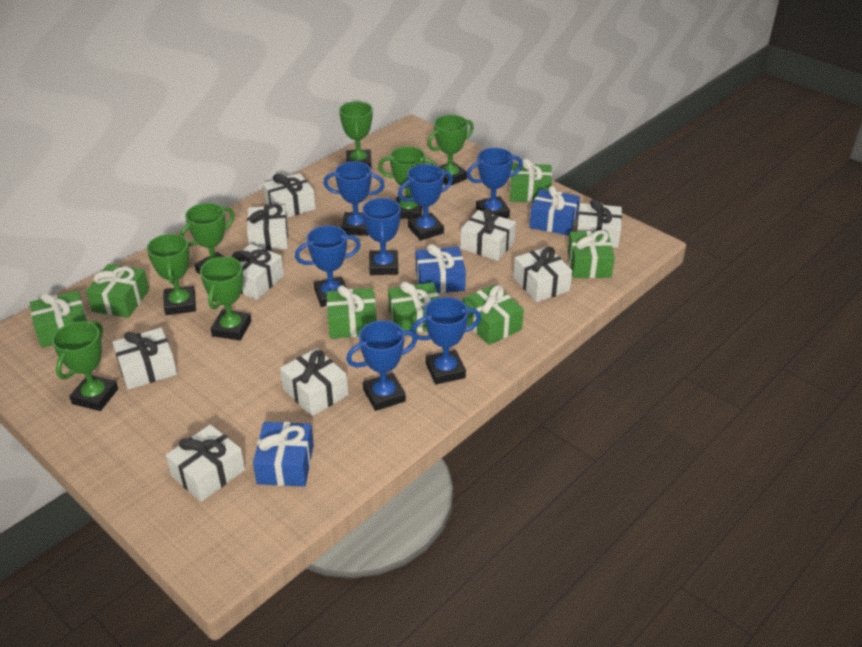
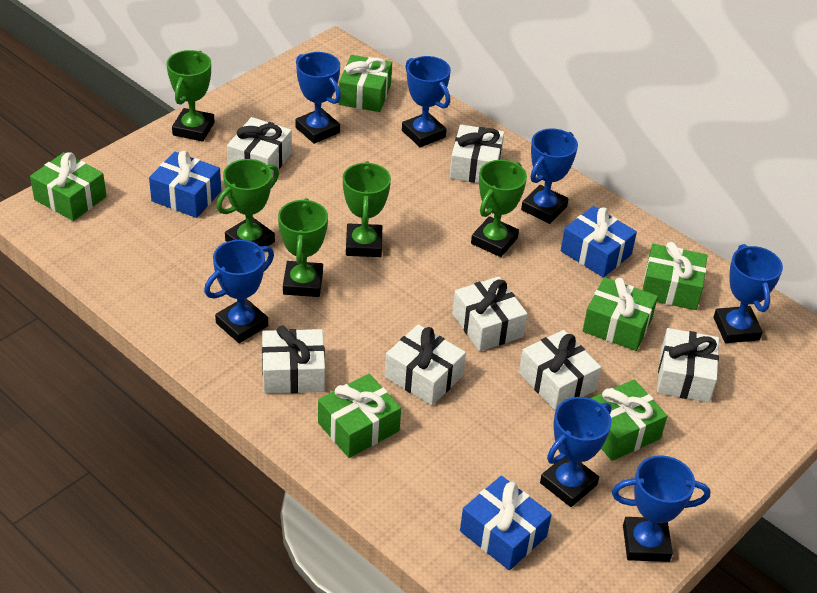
green gift: [30,290,88,348] [86,264,149,318] [326,285,377,339] [388,282,439,333] [462,284,524,345] [510,158,552,203] [568,230,615,278] = 7 -> [30,152,106,221] [318,374,401,458] [338,55,392,112] [583,277,658,351] [590,379,667,461] [643,242,707,310] = 6
green trophy: [52,321,118,411] [147,234,196,315] [179,203,234,274] [200,257,251,340] [339,101,373,169] [378,146,437,219] [427,115,474,185] = 7 -> [167,50,214,142] [216,159,279,246] [278,198,328,297] [343,161,391,257] [471,160,527,257] = 5
white gift: [112,328,177,390] [166,424,245,502] [232,244,284,300] [247,204,288,251] [263,173,316,218] [280,348,348,416] [460,208,516,261] [513,247,572,302] [576,199,622,248] = 9 -> [227,117,292,177] [262,326,325,394] [385,324,466,406] [450,124,504,183] [452,276,527,352] [519,330,601,411] [657,328,719,403] = 7

